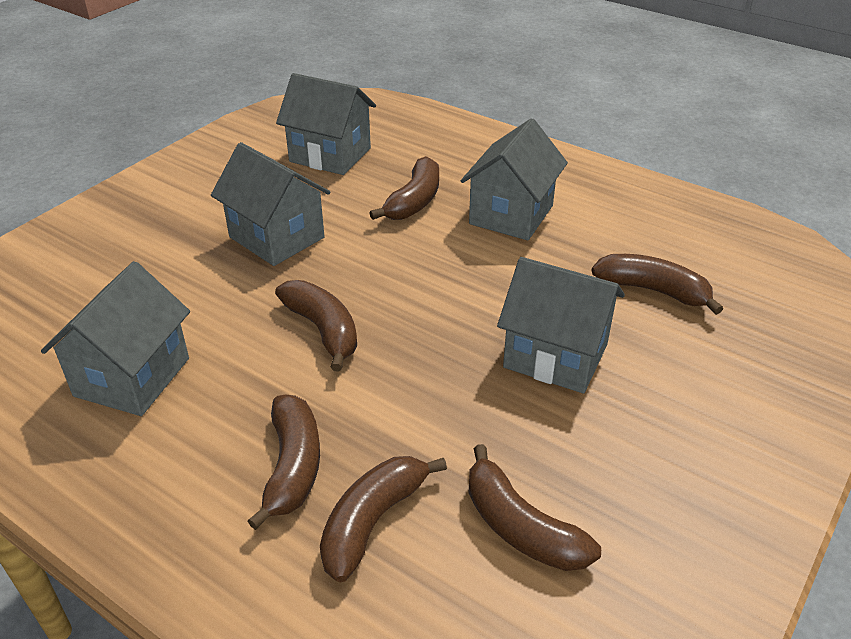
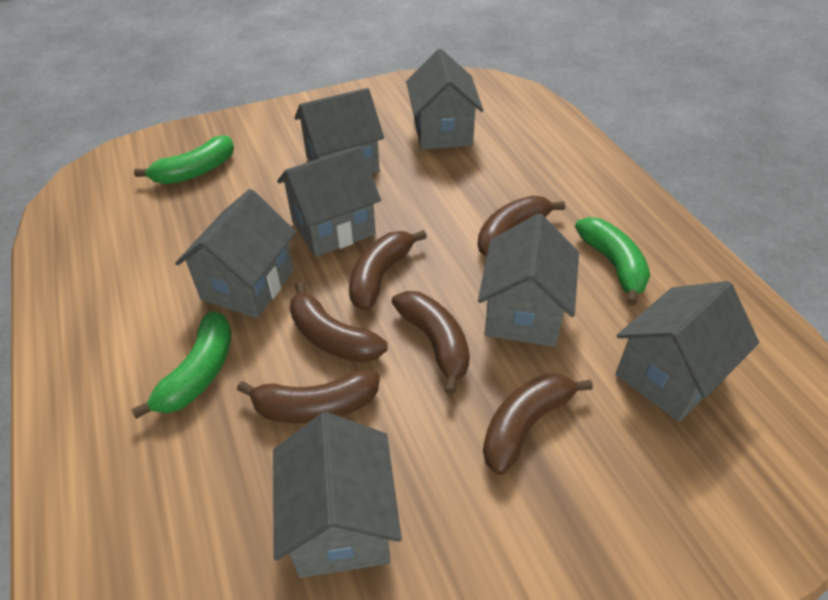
green banana: none = 0 -> [131,311,231,419] [134,136,234,184] [575,217,650,306] = 3
grey house: [41,261,190,416] [211,142,331,266] [276,73,376,175] [461,118,568,240] [497,257,625,394] = 5 -> [175,189,296,318] [273,412,402,578] [277,146,381,257] [294,88,384,174] [406,49,483,150] [478,214,579,347] [615,281,759,422] = 7

